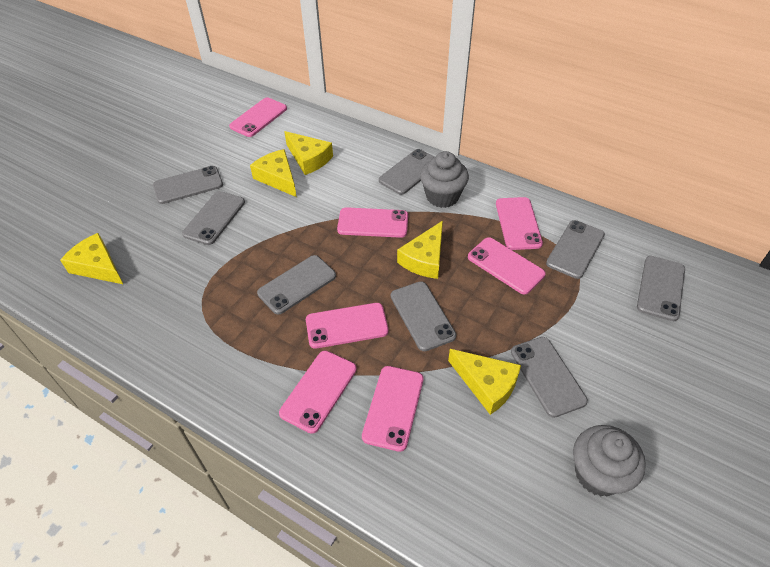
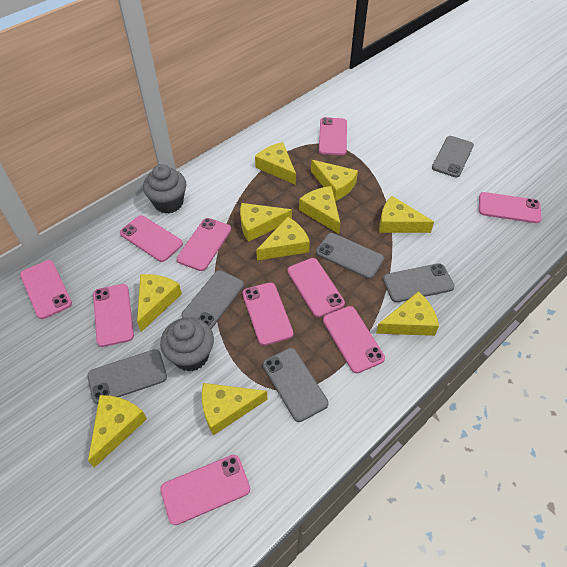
grey phone: [153,166,223,204] [182,191,245,245] [257,255,336,315] [379,149,434,195] [391,281,456,351] [511,337,588,418] [546,220,605,279] [637,256,685,321] = 8 -> [87,349,167,404] [181,270,244,329] [263,348,329,422] [316,233,384,279] [383,263,454,303] [432,136,474,177] = 6
pink phone: [229,97,287,137] [279,351,357,434] [306,303,389,349] [337,207,408,238] [362,366,424,452] [468,237,546,295] [496,197,543,250] = 7 -> [20,260,72,319] [93,284,134,347] [120,215,183,262] [160,455,250,525] [177,218,231,271] [242,282,293,346] [287,258,345,317] [319,117,347,155] [323,306,385,373] [479,192,542,223] = 10
yellow cheese: [60,233,124,285] [250,149,297,197] [284,131,333,175] [397,221,443,279] [448,349,521,415] = 5 -> [88,395,147,468] [137,274,182,332] [202,383,268,435] [240,203,292,242] [255,142,296,185] [256,217,310,261] [299,186,340,234] [311,160,358,201] [376,291,439,336] [379,196,434,233] = 10

